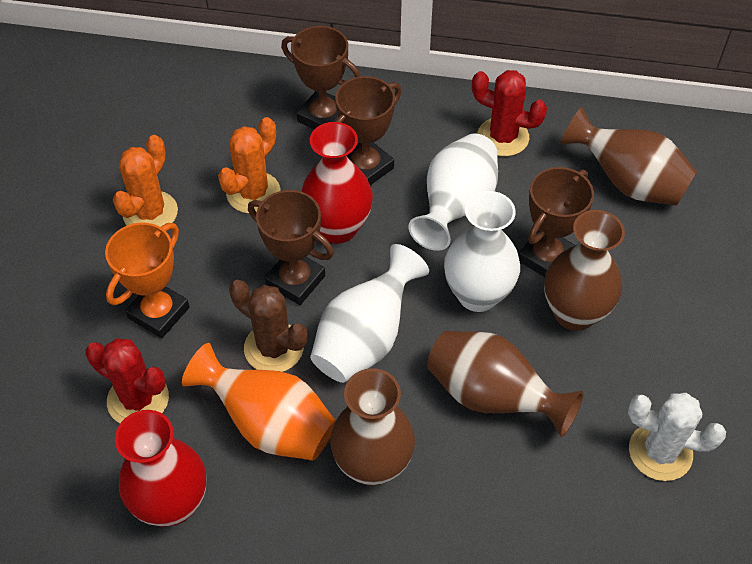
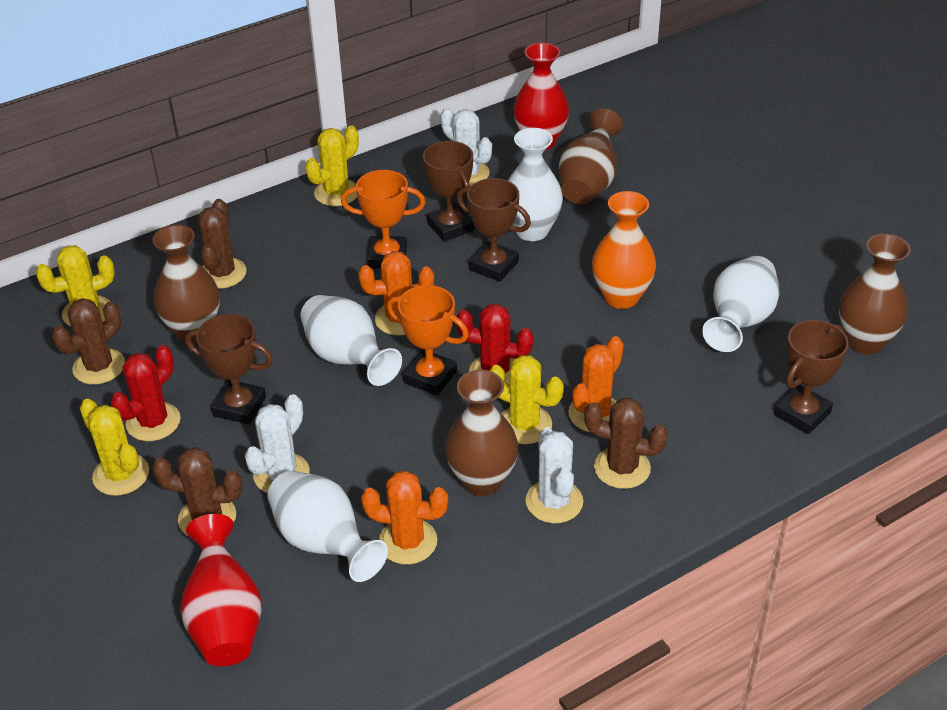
brown cactus: [229,280,307,372] = 1 -> [52,298,125,384] [152,447,242,537] [198,199,247,289] [584,398,668,489] = 4
orange cactus: [113,135,178,227] [218,117,280,213] = 2 -> [358,251,434,335] [361,471,448,565] [568,336,624,432] = 3
orange trophy: [105,223,190,338] = 1 -> [341,170,426,268] [387,285,469,396] = 2
white cactus: [628,393,726,481] = 1 -> [245,394,310,493] [440,108,492,186] [525,427,583,523] = 3
white vase: [310,244,429,383] [408,133,498,251] [444,191,520,312] = 3 -> [268,471,388,582] [300,295,402,386] [508,128,563,241] [702,256,779,352] = 4
yellow cactus: none = 0 -> [36,245,115,326] [80,399,149,496] [305,126,359,206] [489,355,564,444] = 4

